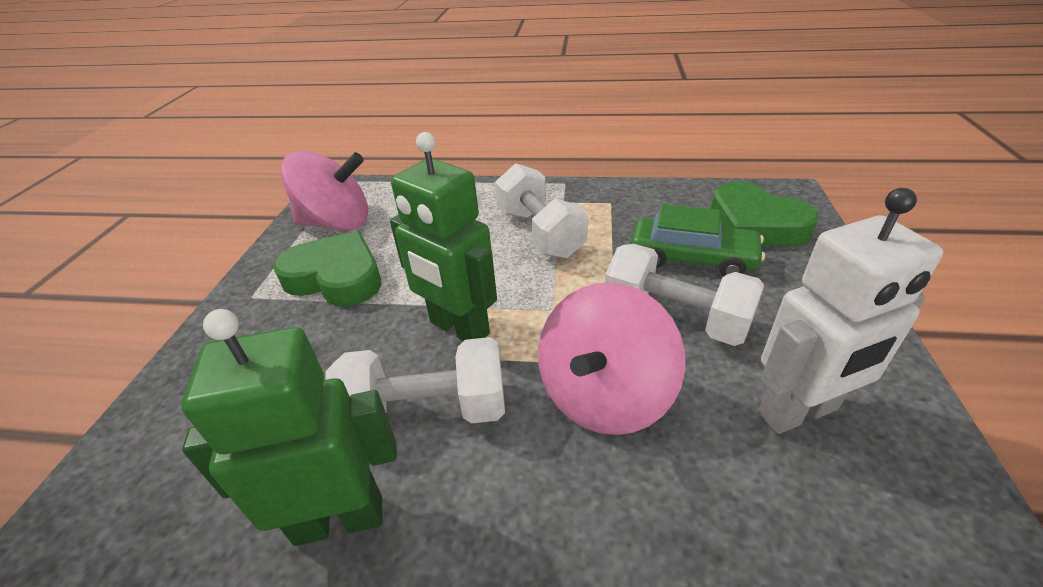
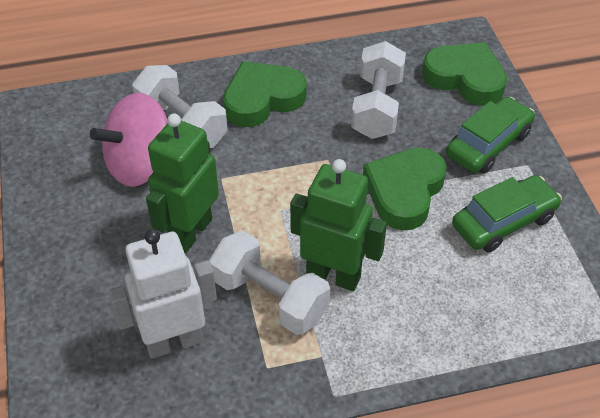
green car: [631,204,765,276] = 1 -> [446,97,535,174] [452,175,562,252] = 2
green heart: [273,231,381,307] [710,181,819,246] = 2 -> [223,61,307,127] [363,148,447,231] [422,42,507,106] = 3
pink spinning top: [281,151,368,231] [538,283,685,435] = 2 -> [90,93,168,187] = 1

